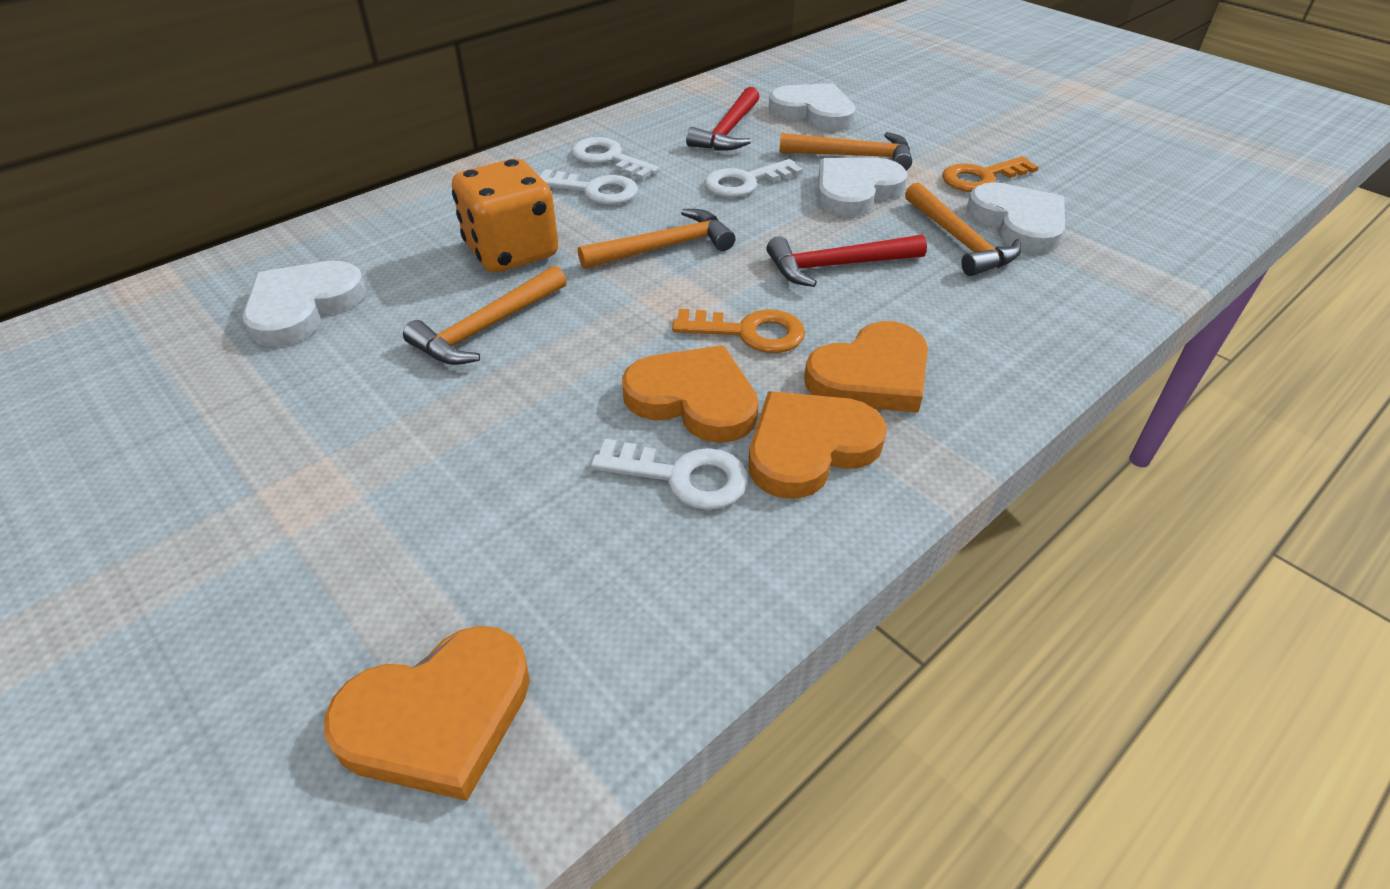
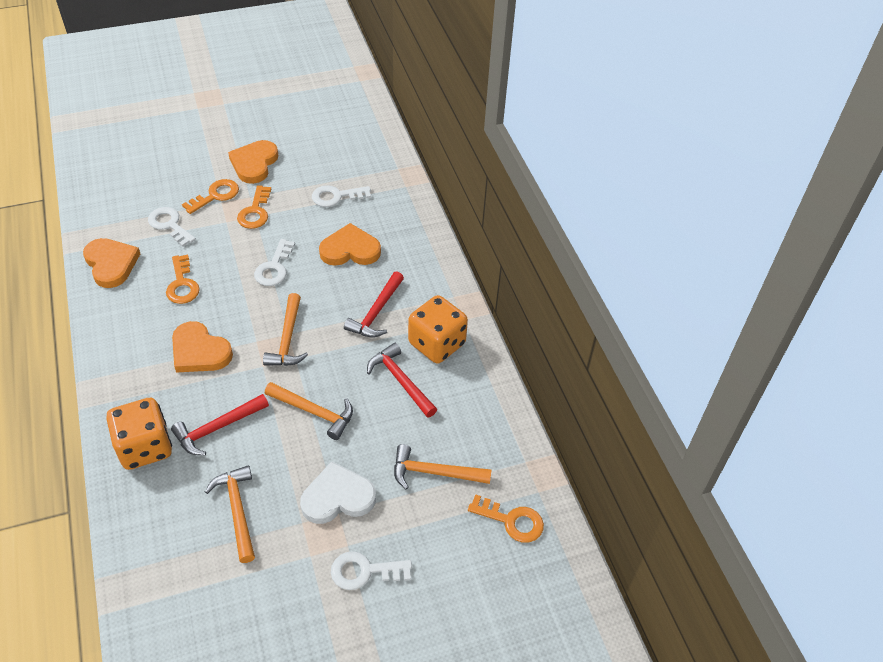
orange dice: [452,159,558,272] = 1 -> [106,398,172,470] [408,295,468,364] = 2
orange key: [672,309,805,353] [942,156,1038,192] = 2 -> [166,255,200,304] [182,179,239,214] [237,185,271,229] [468,494,544,543] = 4
red hammer: [686,87,760,151] [767,234,927,287] = 2 -> [171,394,269,455] [344,271,404,337] [367,343,437,418] = 3
white heart: [243,261,367,346] [769,83,856,131] [817,158,907,217] [967,182,1065,253] = 4 -> [300,461,376,524] = 1

